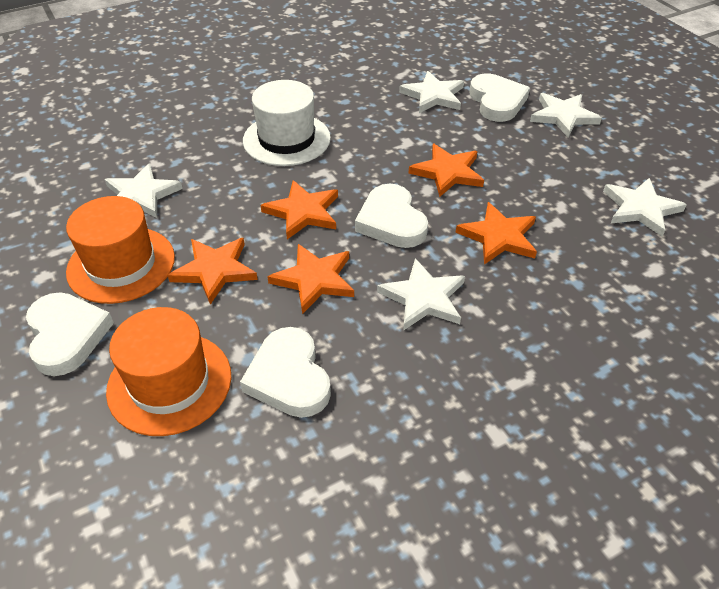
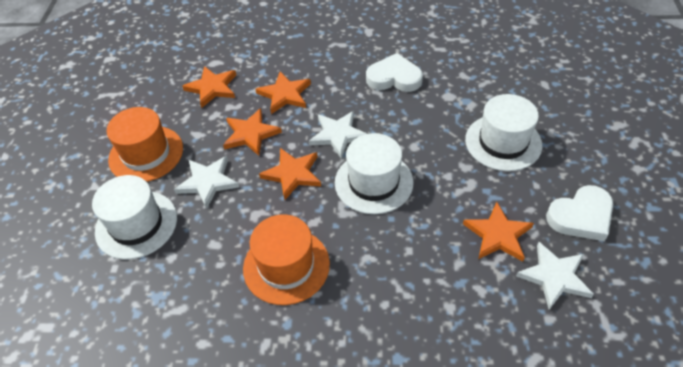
white hat: [243,80,331,166] = 1 -> [92,175,177,259] [335,133,413,214] [465,94,542,171] = 3
white heart: [26,292,114,376] [240,327,331,418] [355,184,428,248] [469,74,530,122] = 4 -> [366,53,423,92] [546,185,613,241] = 2
white star: [104,163,183,218] [377,258,465,331] [399,71,464,113] [530,93,602,137] [603,178,687,237] = 5 -> [174,156,239,209] [309,111,367,159] [516,242,594,310] = 3

